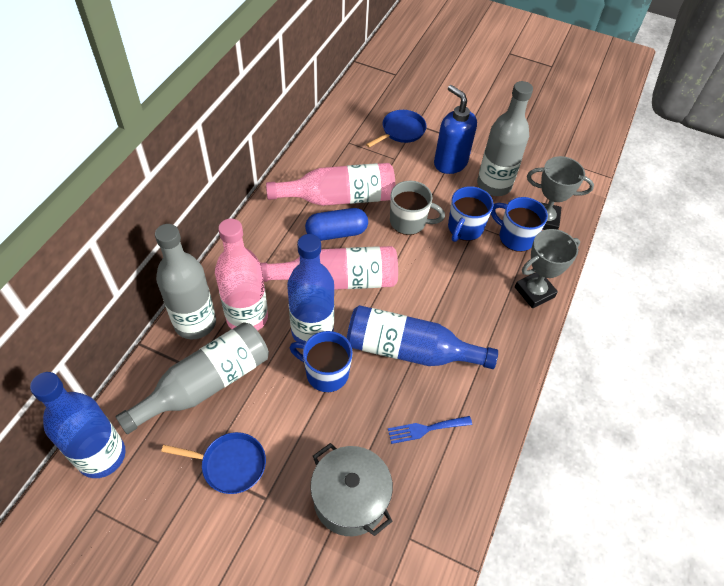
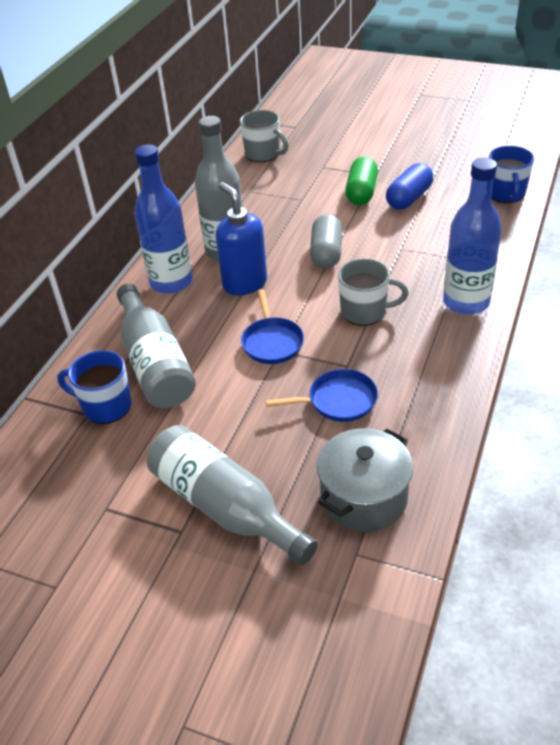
blue bottle: [30,372,126,478] [287,234,334,343] [347,305,498,369] = 3 -> [134,144,193,294] [443,157,502,315] = 2
blue fork: [388,416,472,444] = 1 -> none = 0
blue mug: [290,331,353,392] [448,186,493,242] [491,197,548,252] = 3 -> [57,350,132,424] [489,146,534,203] = 2
green capsule: none = 0 -> [345,156,378,205] = 1
grey capsule: none = 0 -> [310,214,342,269] = 1
grey mug: [390,181,445,235] = 1 -> [240,110,289,162] [338,259,409,326] = 2
grey trophy: [515,229,580,308] [527,156,594,230] = 2 -> none = 0
pink bottle: [215,218,268,331] [261,246,398,290] [266,163,395,206] = 3 -> none = 0

